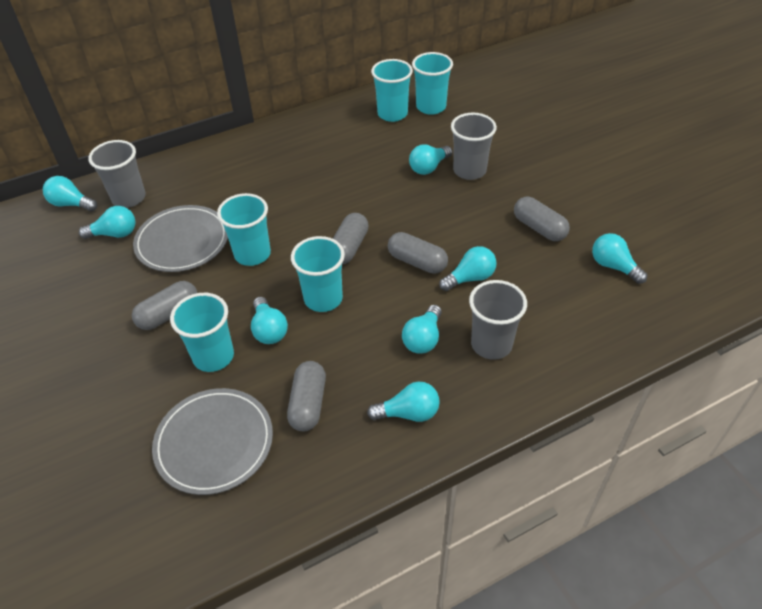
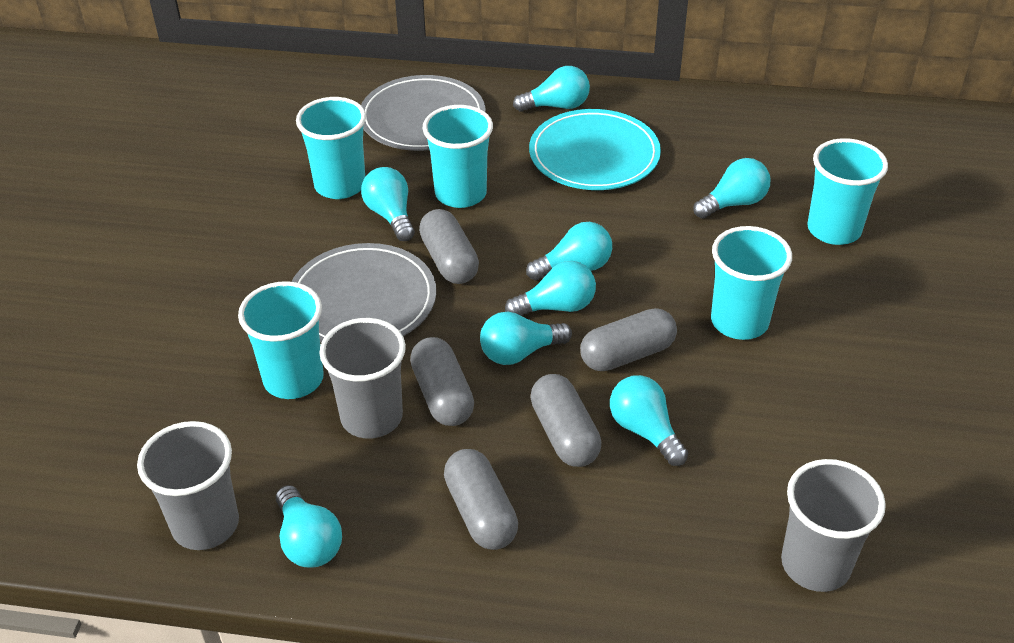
turquoise plate: none = 0 -> [529,109,661,190] = 1

